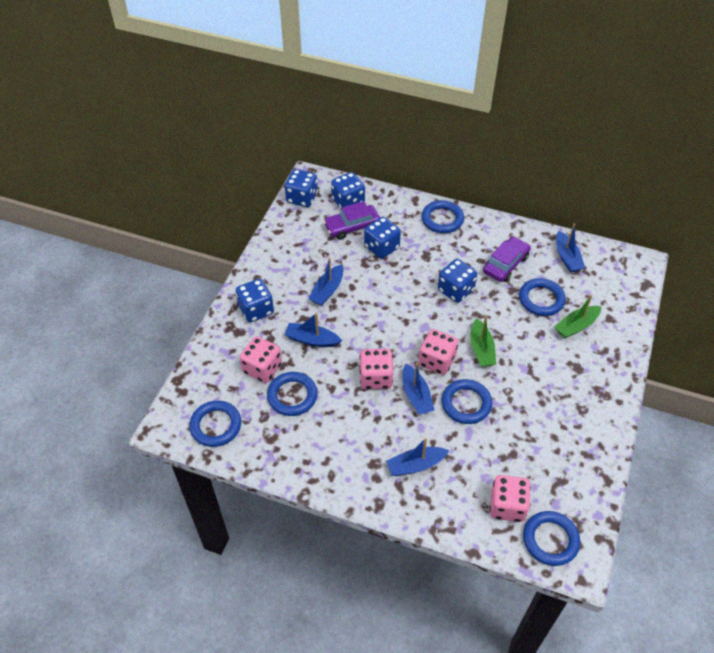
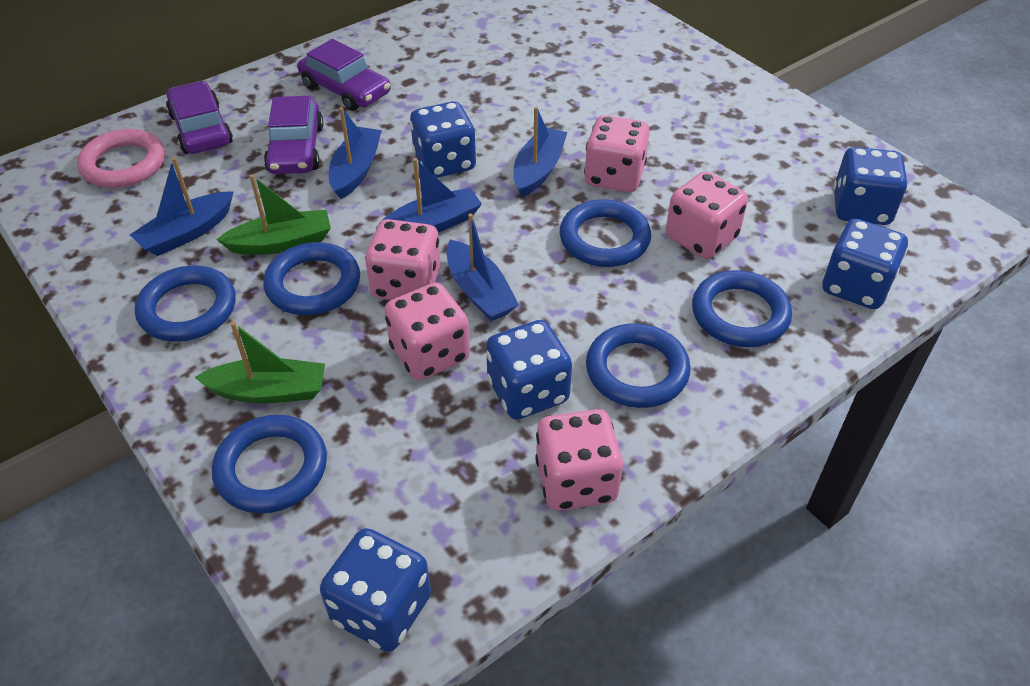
pink dice: [240,336,282,383] [359,349,393,390] [418,329,458,375] [490,475,531,522] = 4 -> [365,219,441,300] [384,283,470,380] [535,409,623,511] [584,115,650,192] [666,171,748,259] = 5
pink ring: none = 0 -> [77,129,165,188] = 1
purple car: [323,201,380,240] [483,236,531,282] = 2 -> [166,81,233,154] [264,96,324,174] [297,39,390,111] = 3

